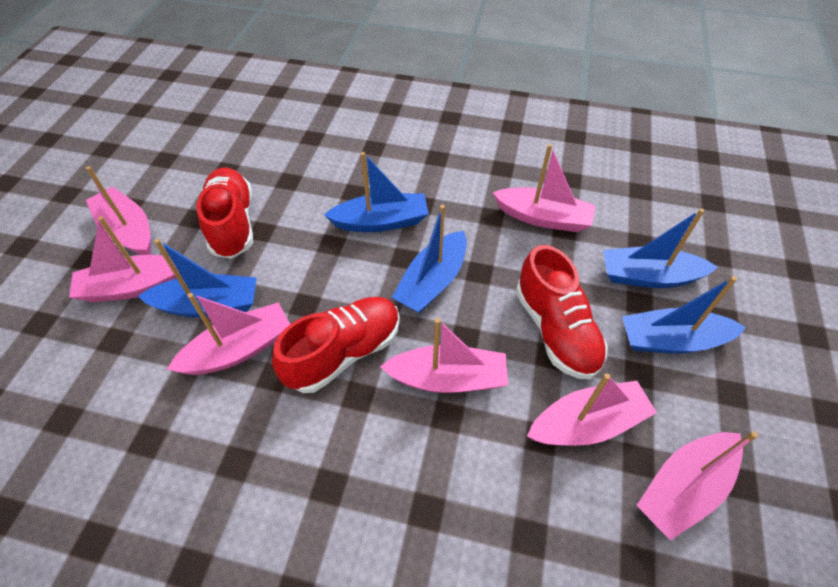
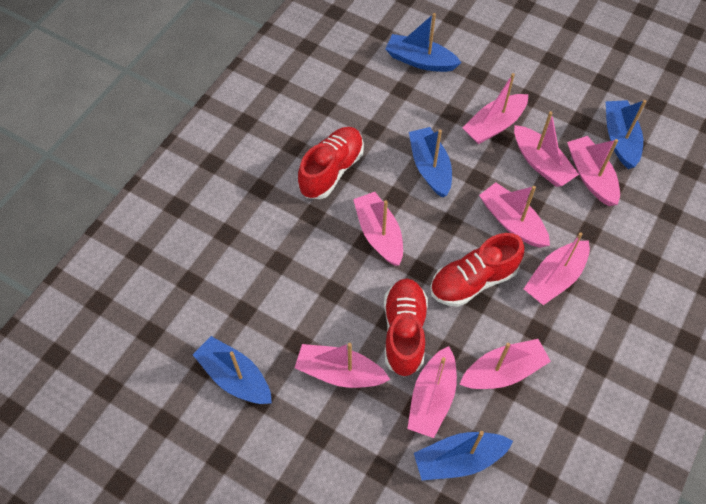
pink boat: [69,216,182,302] [86,166,151,255] [166,293,290,375] [380,318,508,393] [492,144,596,232] [527,373,657,446] [636,431,758,541] = 7 -> [295,343,390,388] [353,192,403,266] [407,346,457,438] [459,339,551,389] [462,73,528,144] [479,182,550,248] [514,111,579,187] [524,232,590,305] [567,136,620,206] = 9

